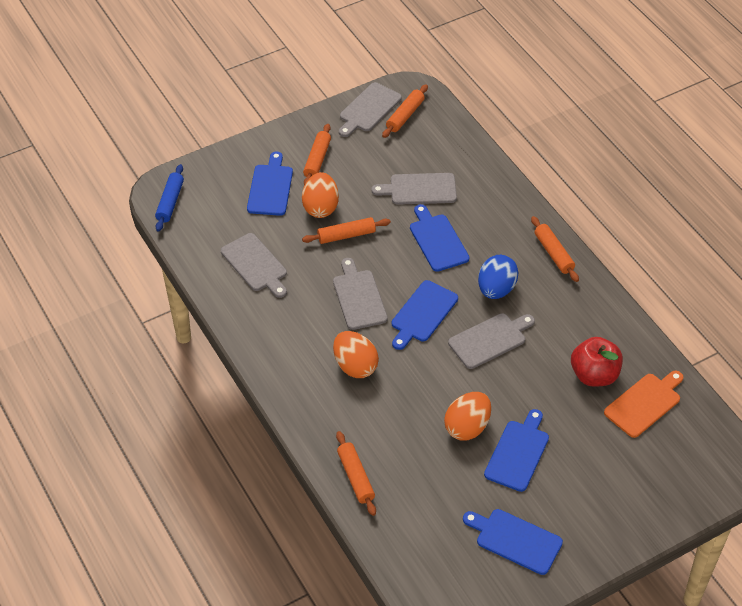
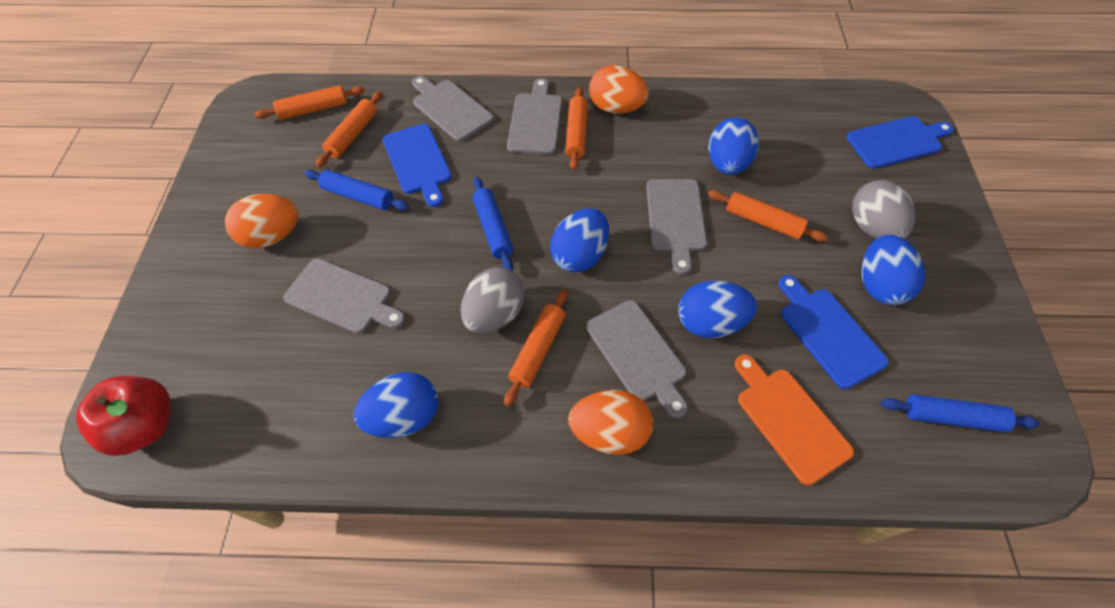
blue cutting board: [247,151,293,216] [392,280,458,350] [410,204,470,272] [463,509,563,575] [484,409,549,492] = 5 -> [382,124,452,207] [778,275,889,389] [846,116,953,169] = 3
blue egg: [478,255,519,299] = 1 -> [353,372,438,438] [550,208,609,272] [678,281,757,338] [708,117,759,175] [861,235,925,305] = 5
blue rolling pin: [155,164,184,231] = 1 -> [304,170,409,211] [472,177,513,271] [881,394,1040,432] = 3
grey egg: none = 0 -> [461,267,525,333] [852,180,915,239] = 2

